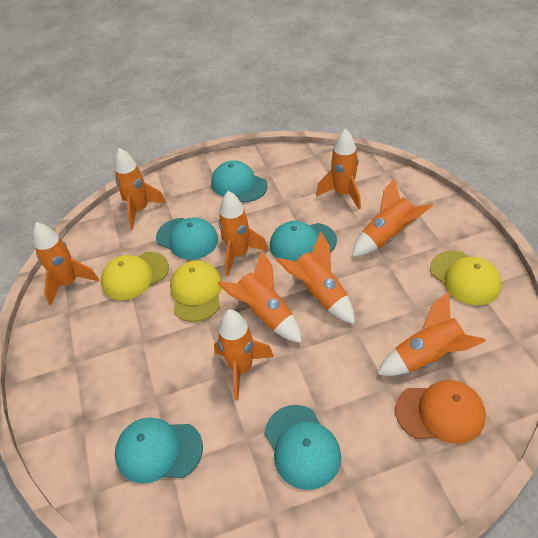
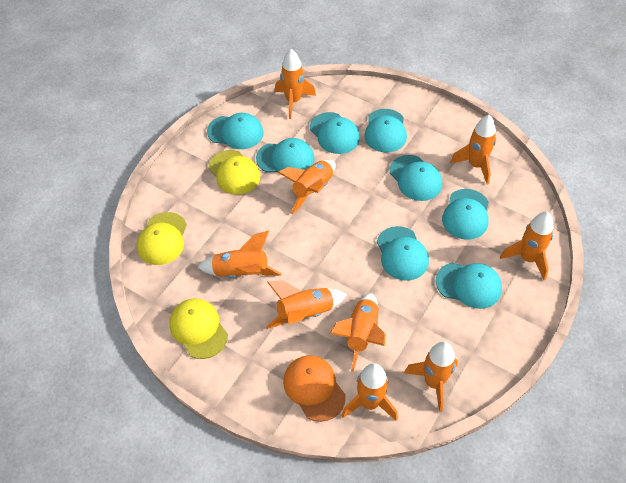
turquoise cap: [115,418,203,484] [156,218,218,260] [211,160,268,202] [264,405,341,490] [270,221,337,261] = 5 -> [207,113,264,149] [256,138,314,172] [310,112,360,154] [364,109,407,153] [377,226,429,281] [389,155,442,201] [436,263,502,309] [442,189,489,240] = 8

